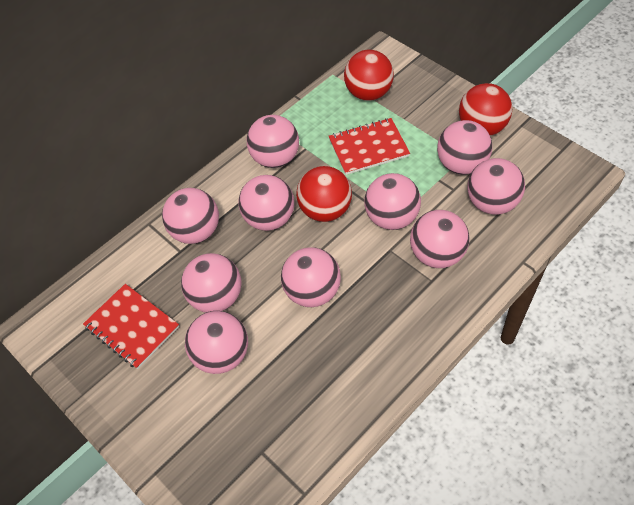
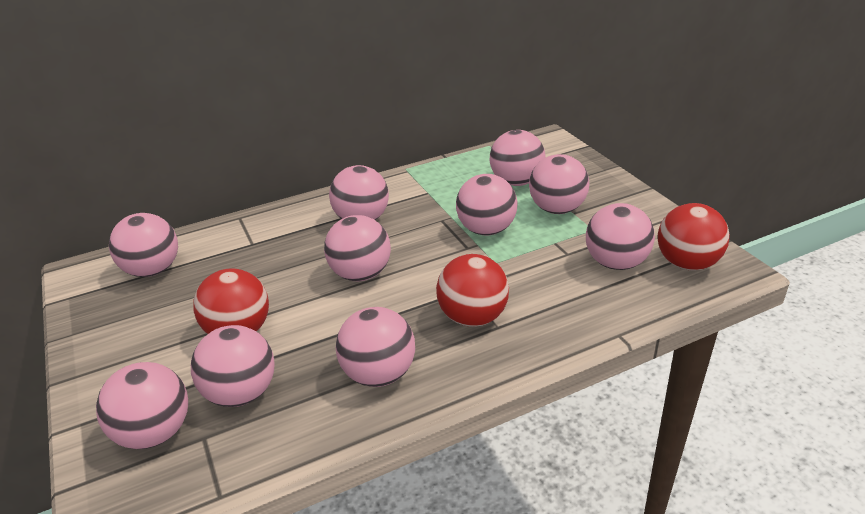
red notebook: [83,284,179,369] [329,118,410,175] = 2 -> none = 0

